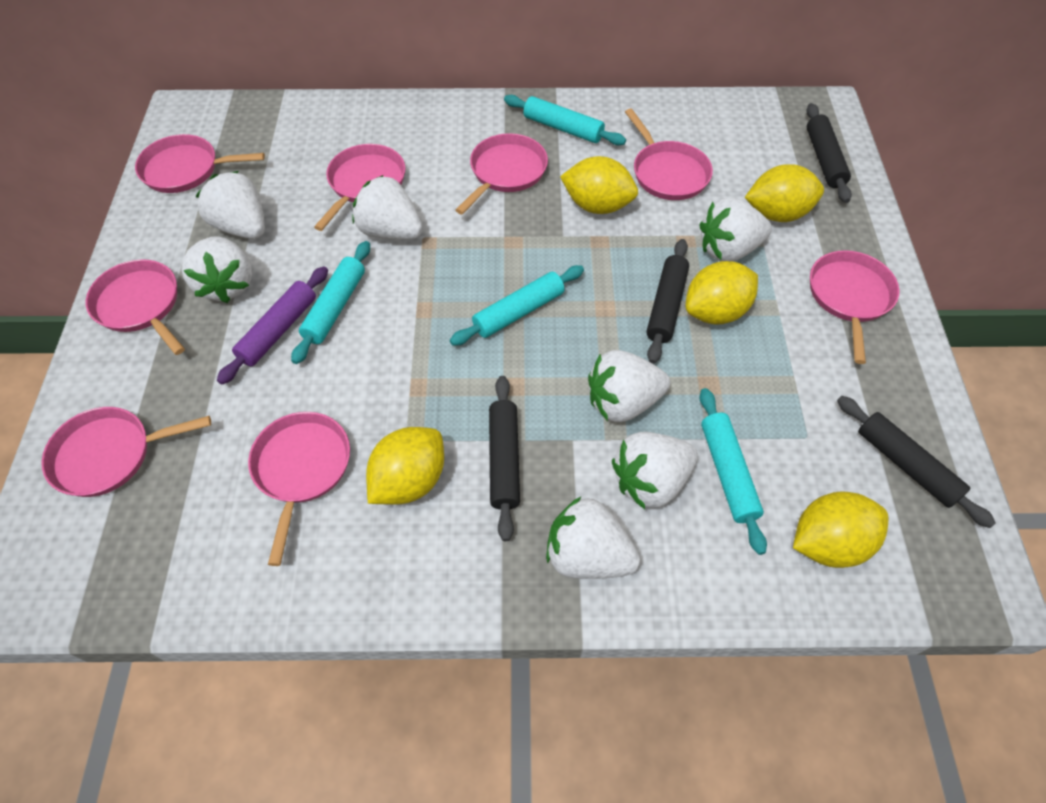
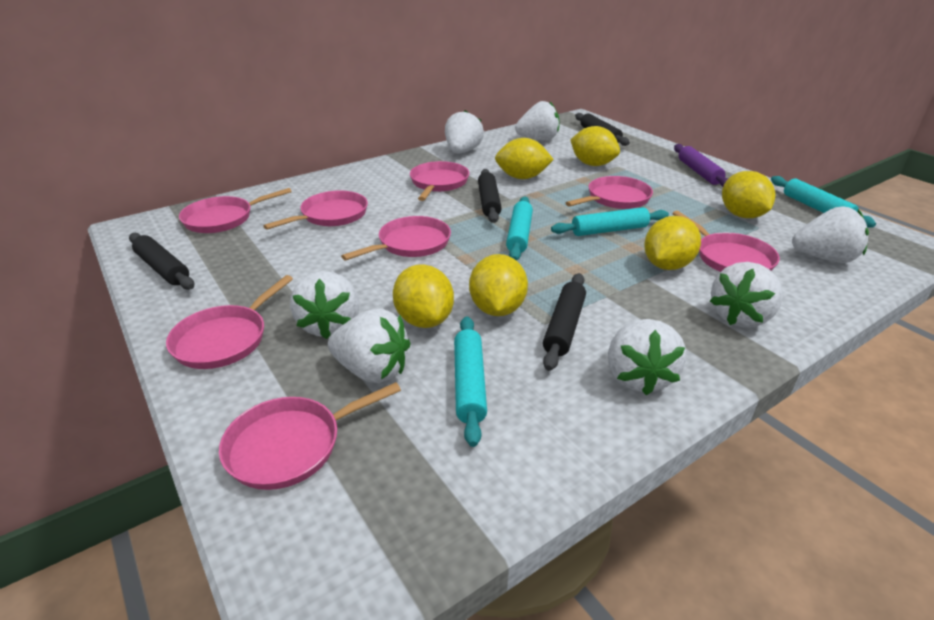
yellow lemon: [366,427,444,505] [560,156,638,214] [686,261,758,325] [745,164,824,222] [793,492,888,568] = 5 -> [393,264,454,328] [469,254,528,316] [495,138,554,179] [570,126,620,166] [644,216,701,270] [722,171,775,218] = 6

